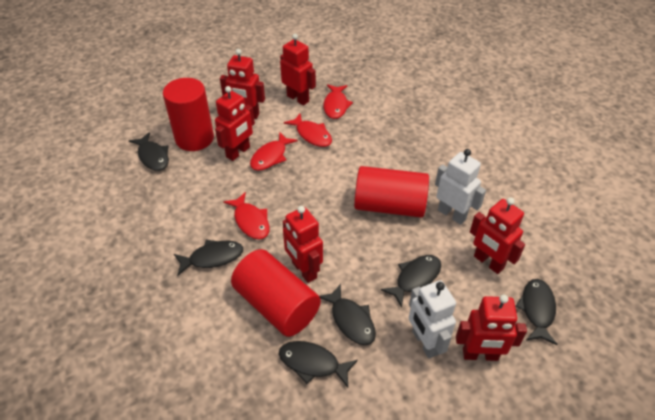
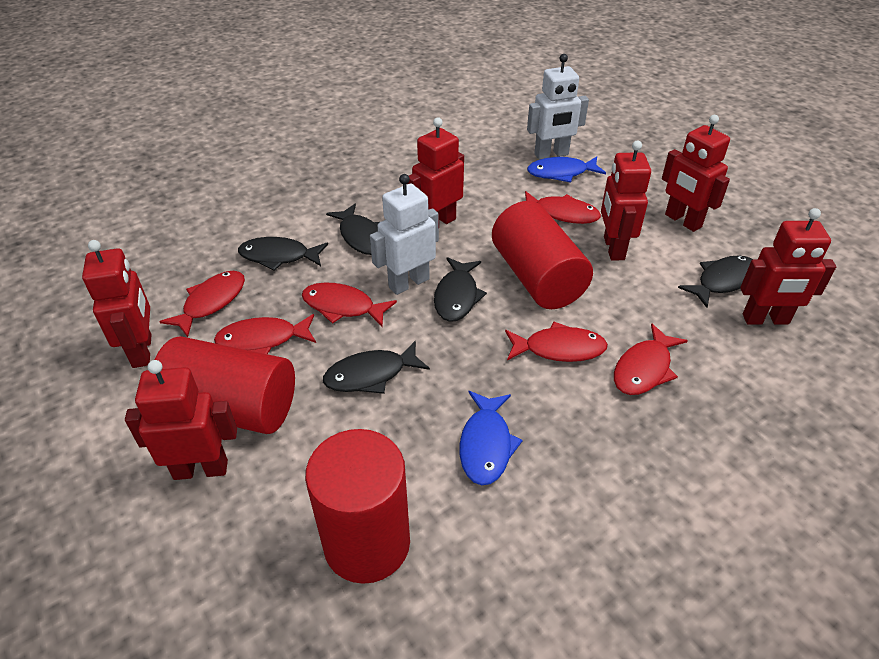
black fish: [129,132,169,171] [174,240,243,276] [279,341,358,387] [319,284,376,345] [381,255,441,308] [515,279,557,345] = 6 -> [238,237,328,271] [323,340,430,394] [326,204,379,255] [434,257,487,322] [678,255,753,308] = 5
blue fish: none = 0 -> [460,391,523,485] [527,157,606,183] = 2
red fish: [223,192,270,239] [250,132,298,171] [284,114,332,147] [323,84,353,119] = 4 -> [159,271,245,337] [214,314,316,354] [302,282,397,326] [505,322,608,362] [525,191,601,224] [614,323,688,395] = 6

